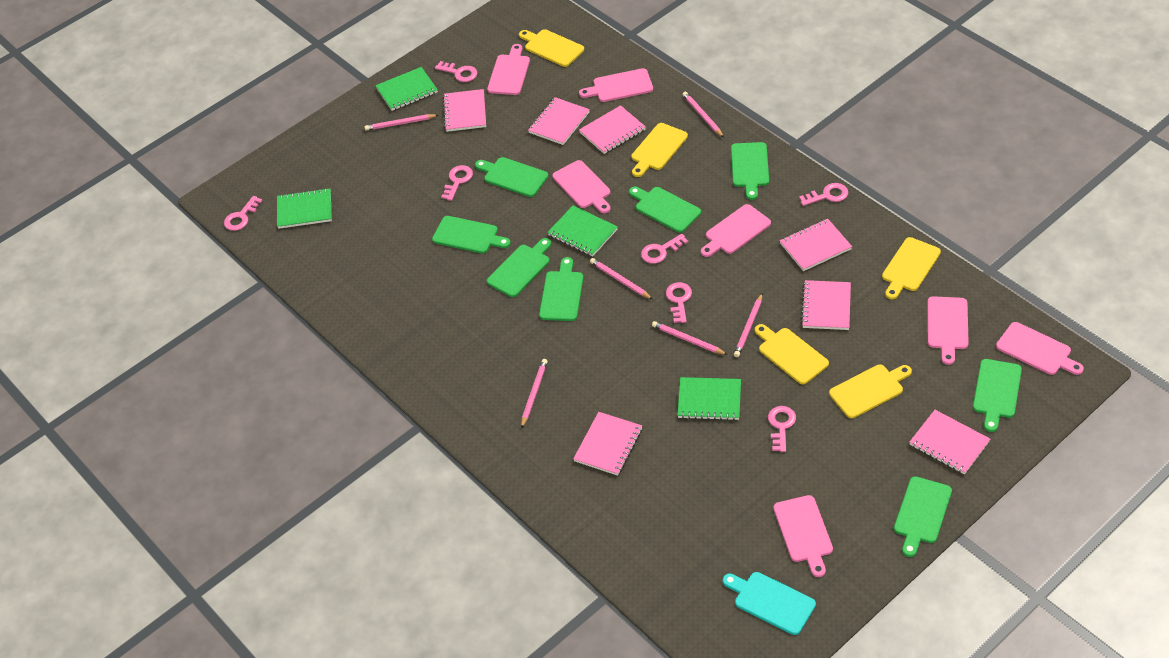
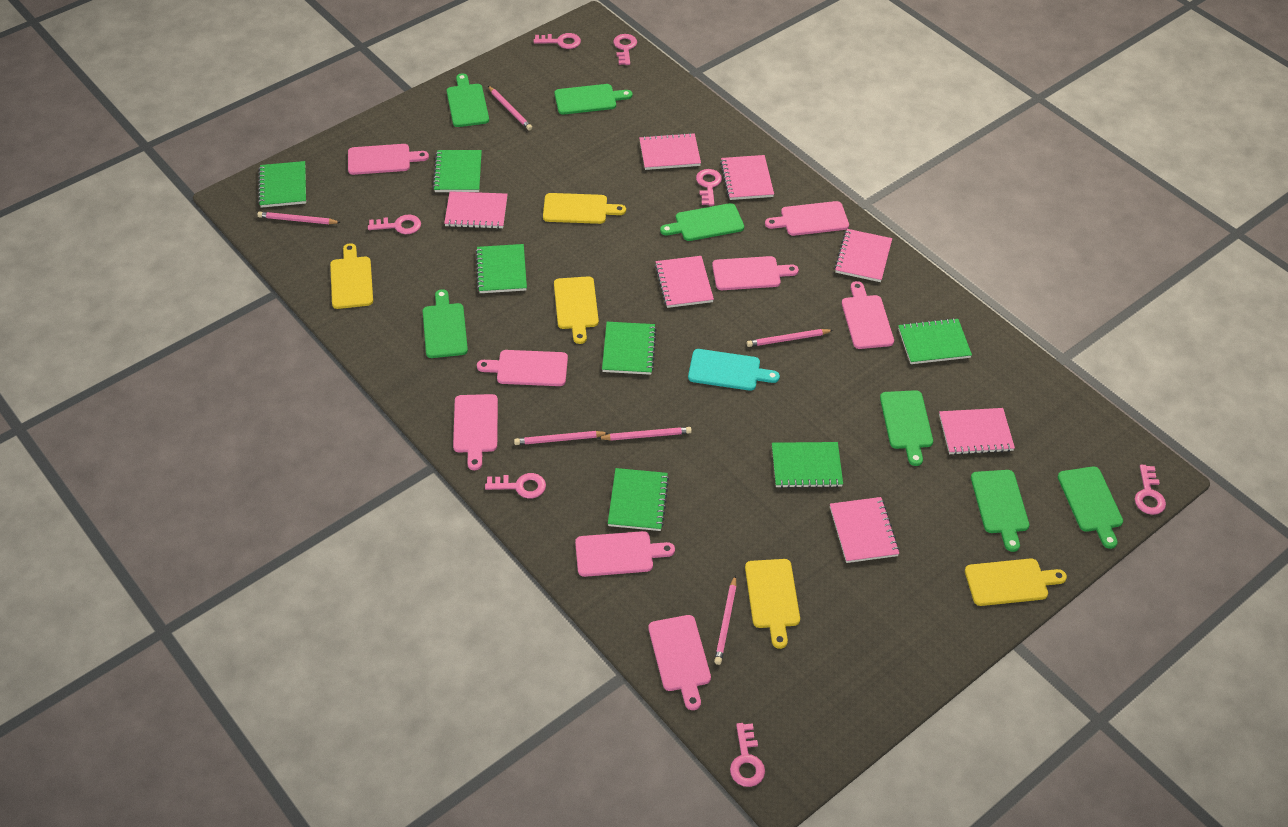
green cutting board: [432,216,511,254] [475,157,548,197] [487,238,551,297] [539,257,583,321] [629,187,701,233] [731,142,769,200] [894,476,952,557] [973,359,1022,432] = 8 -> [423,289,468,358] [447,73,489,127] [554,84,632,114] [660,203,744,241] [880,390,933,466] [971,470,1030,552] [1058,467,1123,549] = 7
green notebook: [277,188,332,229] [375,67,438,111] [547,205,618,257] [677,377,741,421] = 4 -> [258,161,306,208] [433,150,482,192] [476,244,527,293] [602,322,657,375] [608,468,669,531] [772,442,843,488] [898,318,972,364] = 7
pink cutting board: [487,44,530,95] [552,160,611,213] [579,68,653,102] [701,204,771,257] [773,495,833,577] [927,296,969,365] [996,322,1084,375] = 7 -> [348,144,429,175] [453,394,498,470] [477,350,568,386] [575,531,675,577] [649,615,711,710] [712,256,799,290] [765,201,849,236] [842,281,894,349] = 8

